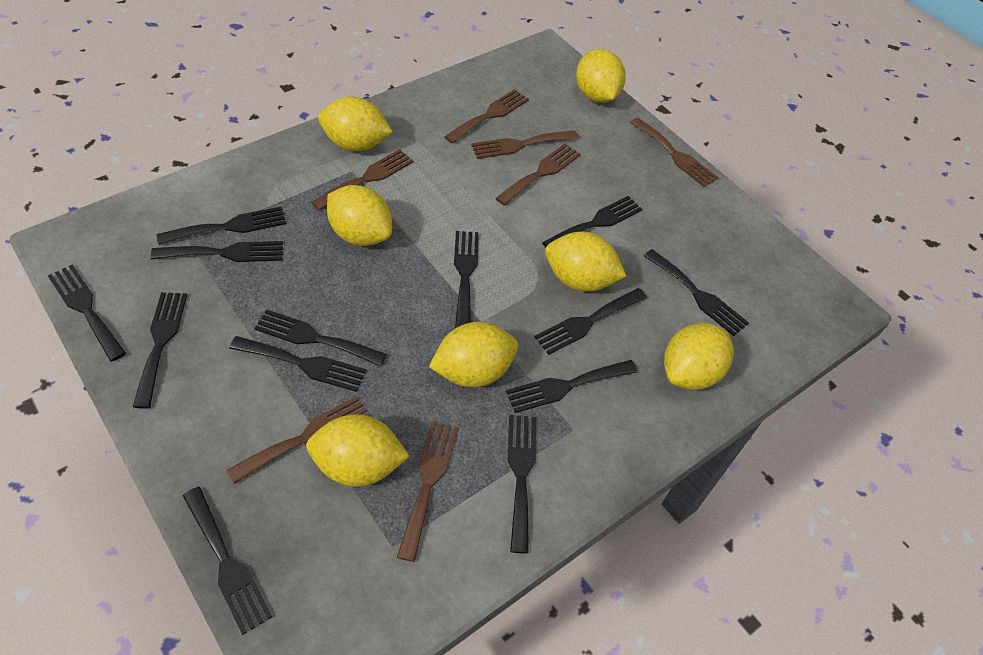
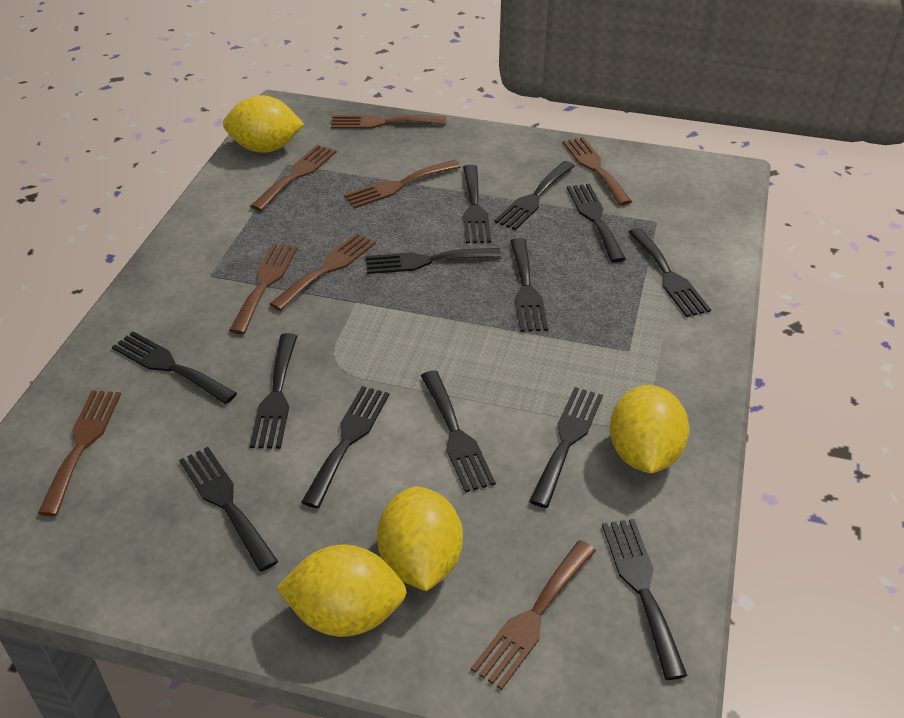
brown fork: [227,396,370,484] [311,149,414,210] [397,421,458,562] [444,89,529,144] [471,130,579,159] [495,144,581,206] [630,118,718,187] = 7 -> [38,390,121,516] [229,243,298,334] [250,144,336,211] [270,233,376,311] [331,115,446,129] [344,160,461,208] [471,540,596,690] [563,137,632,205] = 8
yellow lemon: [306,414,409,487] [318,96,393,151] [327,185,392,246] [429,322,518,387] [545,232,626,292] [576,49,626,103] [664,323,734,390] = 7 -> [223,95,304,153] [276,544,407,637] [377,487,463,591] [609,385,689,473] = 4

